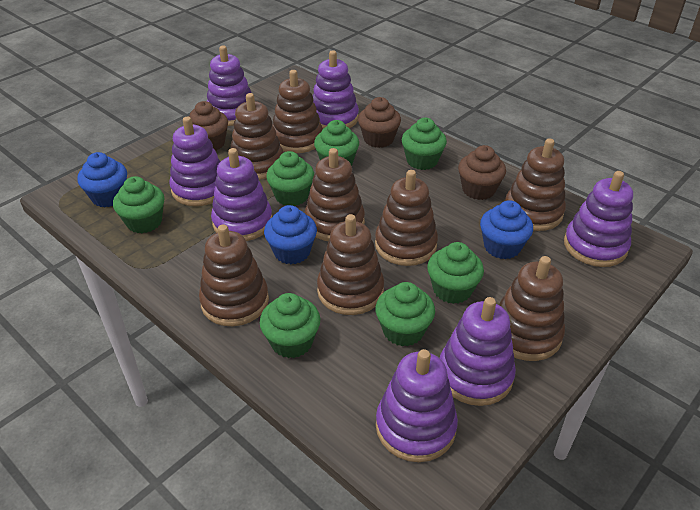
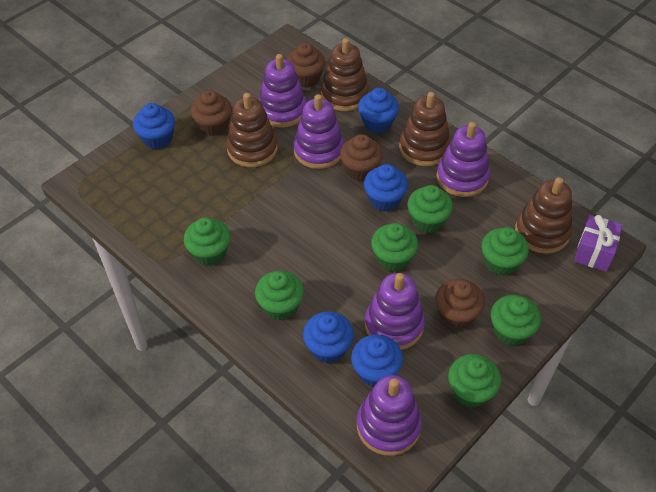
blue cupcake: [77,152,127,207] [264,205,317,264] [480,200,533,259] = 3 -> [133,103,175,149] [303,312,354,363] [351,334,403,387] [358,88,399,134] [364,164,408,211] = 5
brown cupcake: [188,101,228,151] [358,97,401,148] [458,145,506,200] = 3 -> [191,90,232,136] [287,43,325,88] [340,134,383,181] [435,279,485,329] = 4
brown stacking toy: [199,224,269,326] [231,93,284,180] [273,70,323,153] [305,148,365,241] [317,214,384,315] [375,170,438,266] [499,256,565,361] [505,138,566,231] = 8 -> [226,93,278,167] [321,38,369,111] [399,92,451,166] [515,177,572,254] = 4
purple gift: none = 0 -> [574,215,622,272] = 1
purple stacking toy: [169,116,221,206] [207,46,251,126] [211,148,272,241] [312,50,359,129] [376,349,458,462] [440,297,516,406] [564,171,633,267] = 7 -> [259,54,307,127] [293,94,344,169] [357,375,422,456] [365,273,425,350] [436,122,490,197] = 5

